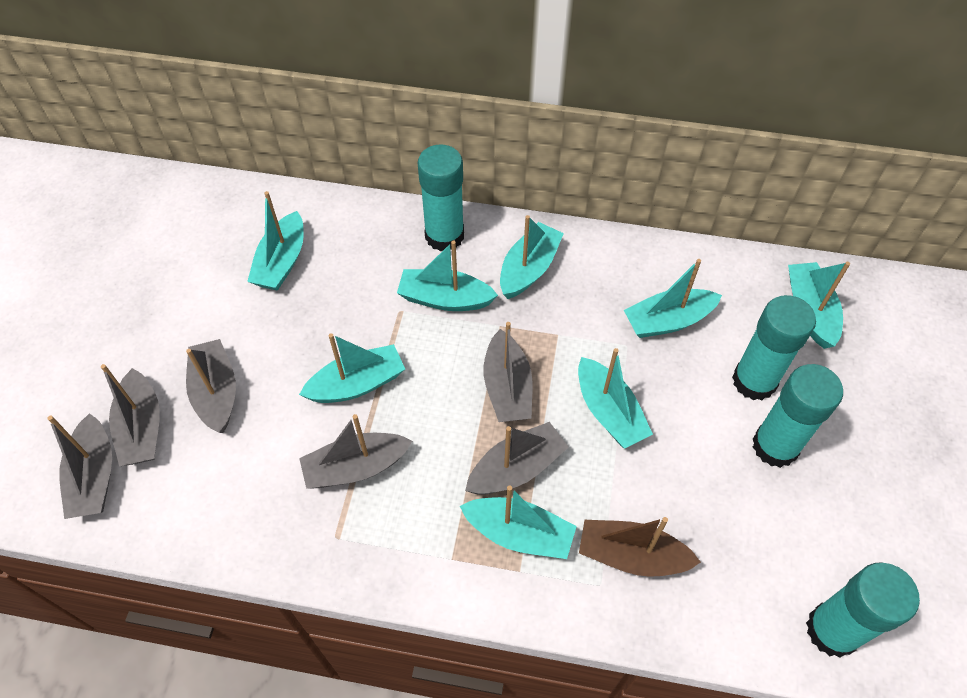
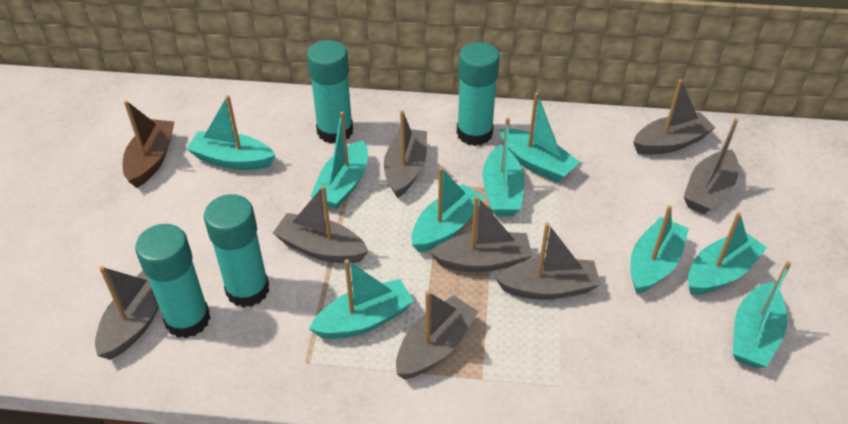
grey boat: [47,413,112,519] [101,364,160,467] [186,339,236,433] [299,414,412,489] [465,422,568,494] [484,322,532,422] = 6 -> [95,266,159,359] [273,185,369,263] [384,110,427,198] [396,291,479,379] [430,196,532,272] [495,223,601,300] [633,79,715,155] [684,118,738,214] = 8
turquoise boat: [247,191,304,291] [299,333,405,403] [397,241,498,311] [460,486,577,559] [500,215,564,299] [578,348,653,449] [624,259,722,338] [788,262,850,349] = 8 -> [186,95,275,170] [309,259,414,339] [311,112,368,209] [411,167,485,252] [482,118,524,216] [499,92,580,183] [630,205,689,294] [688,212,767,295] [733,261,791,368] = 9

